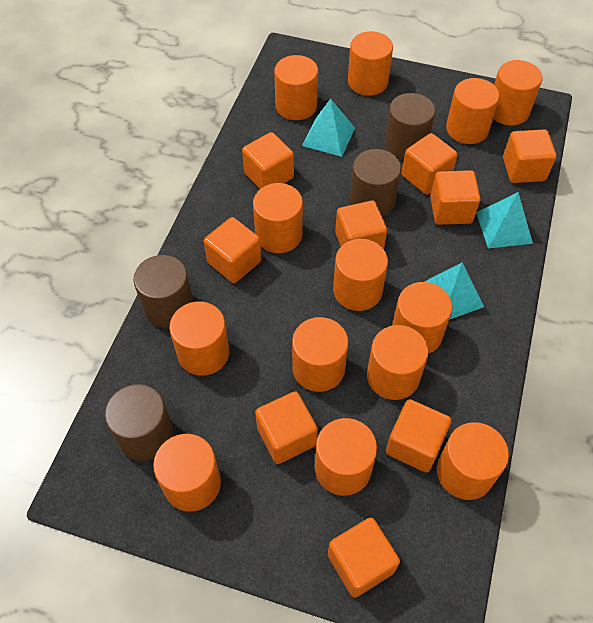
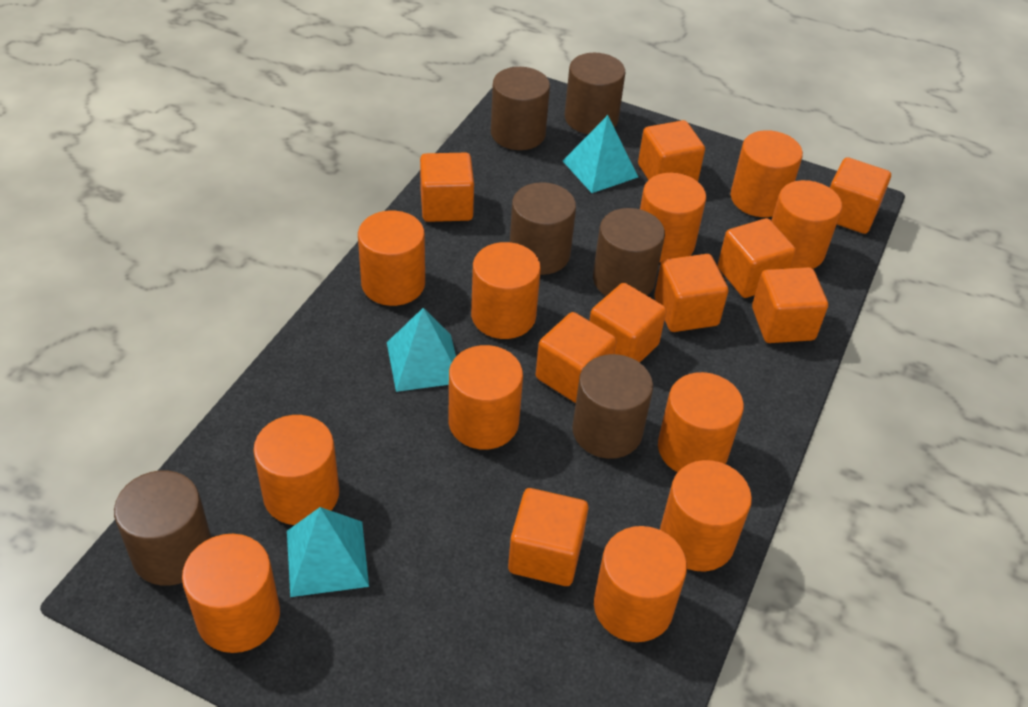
brown cylinder: [105,384,173,461] [133,255,193,328] [350,149,401,217] [385,93,435,160] = 4 -> [114,470,211,586] [491,67,550,150] [510,182,576,275] [565,53,625,134] [572,354,653,459] [593,208,665,296] = 6
orange cylinder: [153,434,221,512] [169,301,230,376] [253,183,303,253] [274,55,318,120] [292,317,348,392] [315,418,377,496] [333,239,388,311] [348,31,393,96] [367,325,428,400] [392,282,453,354] [437,422,509,500] [446,78,500,144] [493,60,543,125] = 13 -> [182,534,280,653] [253,415,339,525] [358,210,425,306] [448,345,523,450] [471,242,541,339] [594,526,687,642] [640,173,706,262] [658,372,744,472] [660,460,752,571] [731,130,803,217] [771,180,842,269] = 11

